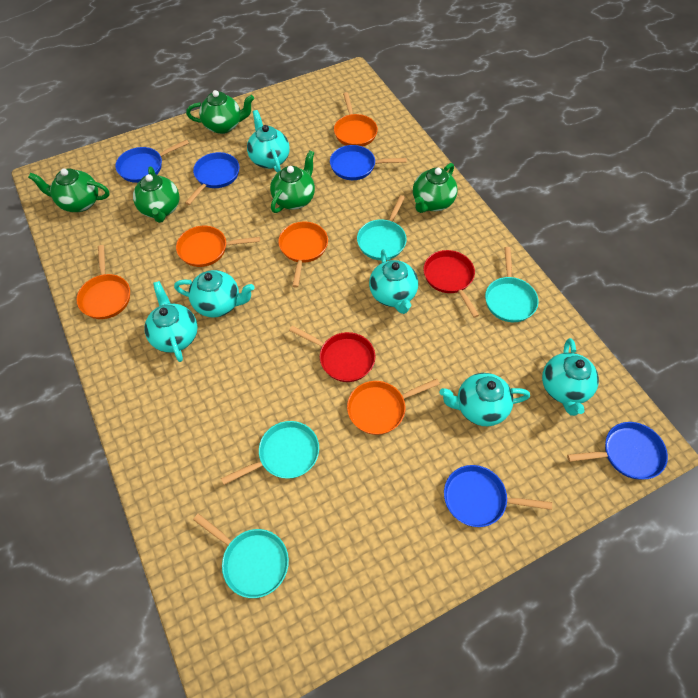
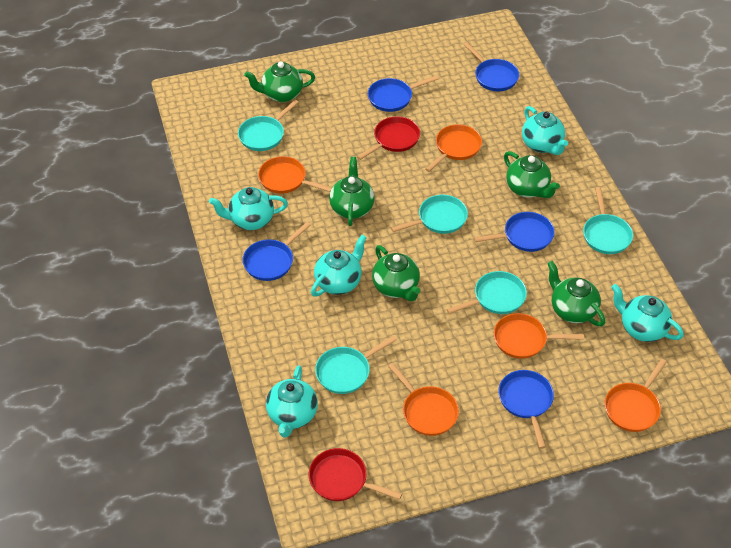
turquoise pan: [193,513,289,598] [221,421,319,485] [357,195,407,260] [485,247,539,322] = 4 -> [238,100,299,151] [315,336,397,394] [391,195,468,234] [447,271,527,314] [583,187,633,254] = 5
turquoise teapot: [144,281,198,362] [174,270,254,317] [247,110,290,172] [369,249,418,314] [440,373,530,426] [542,338,599,416] = 6 -> [209,187,288,230] [266,365,318,438] [311,235,367,297] [522,106,568,155] [611,284,684,342] = 5

